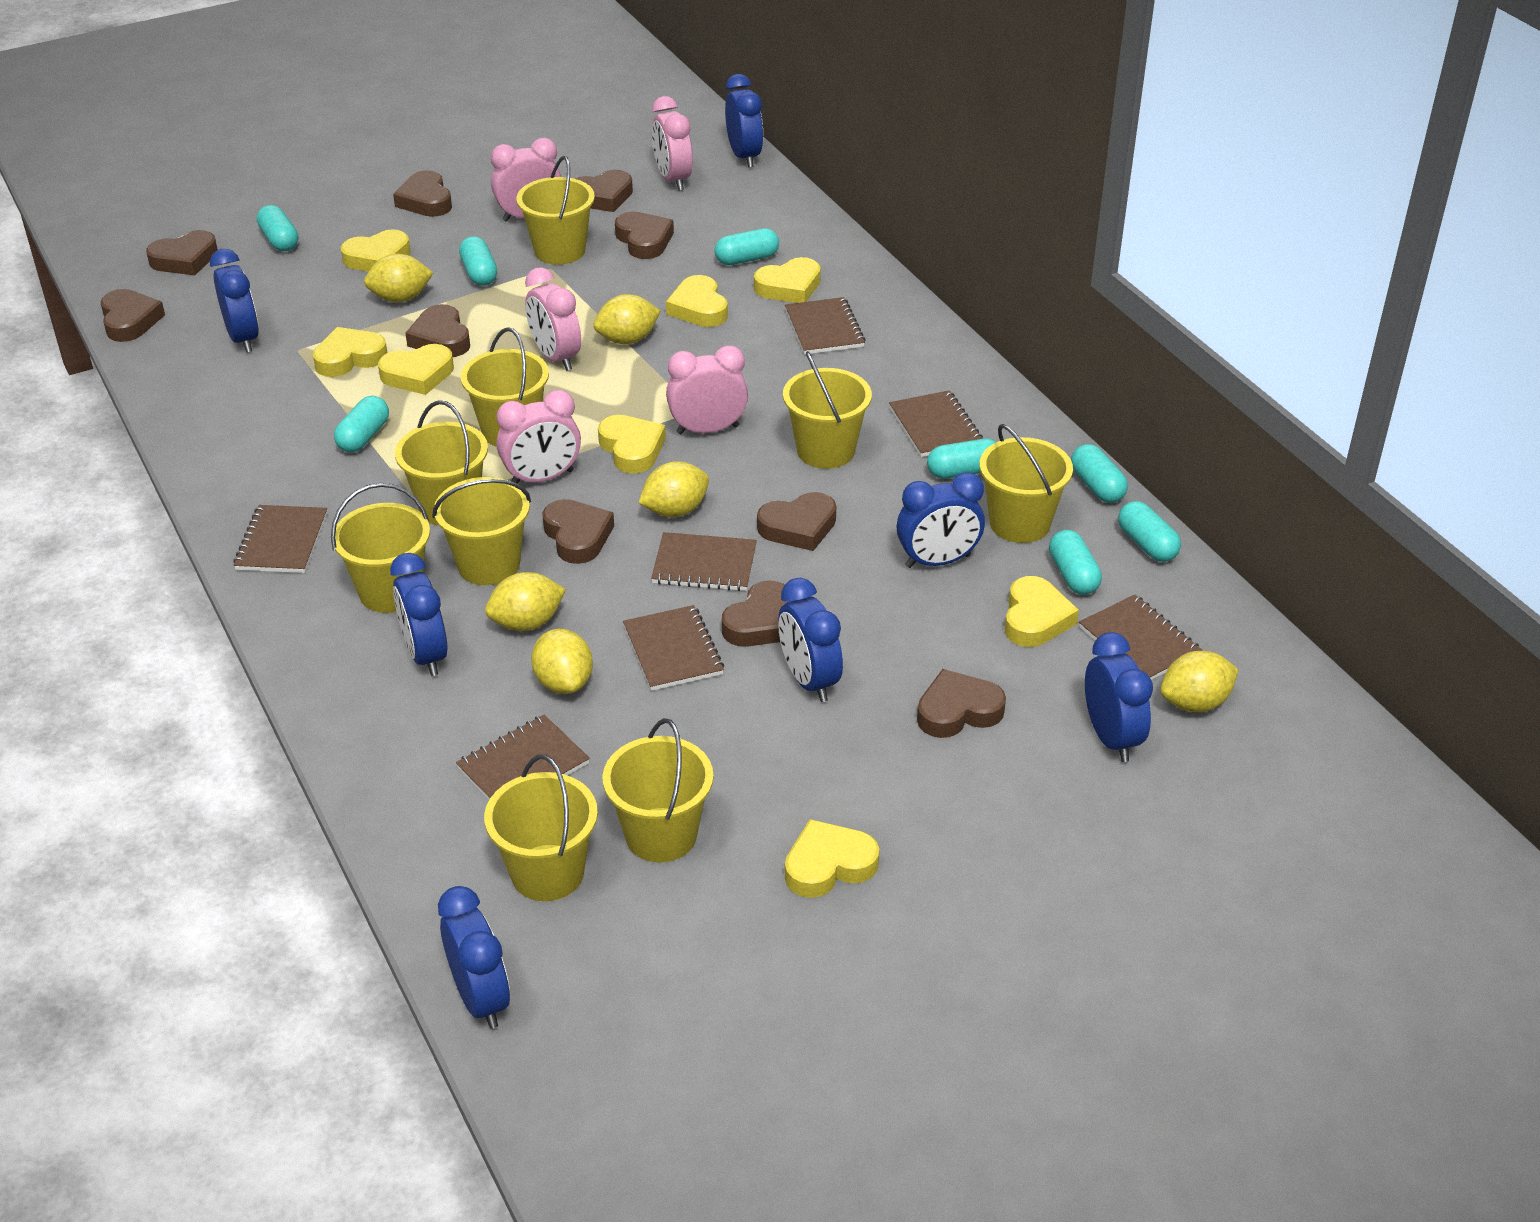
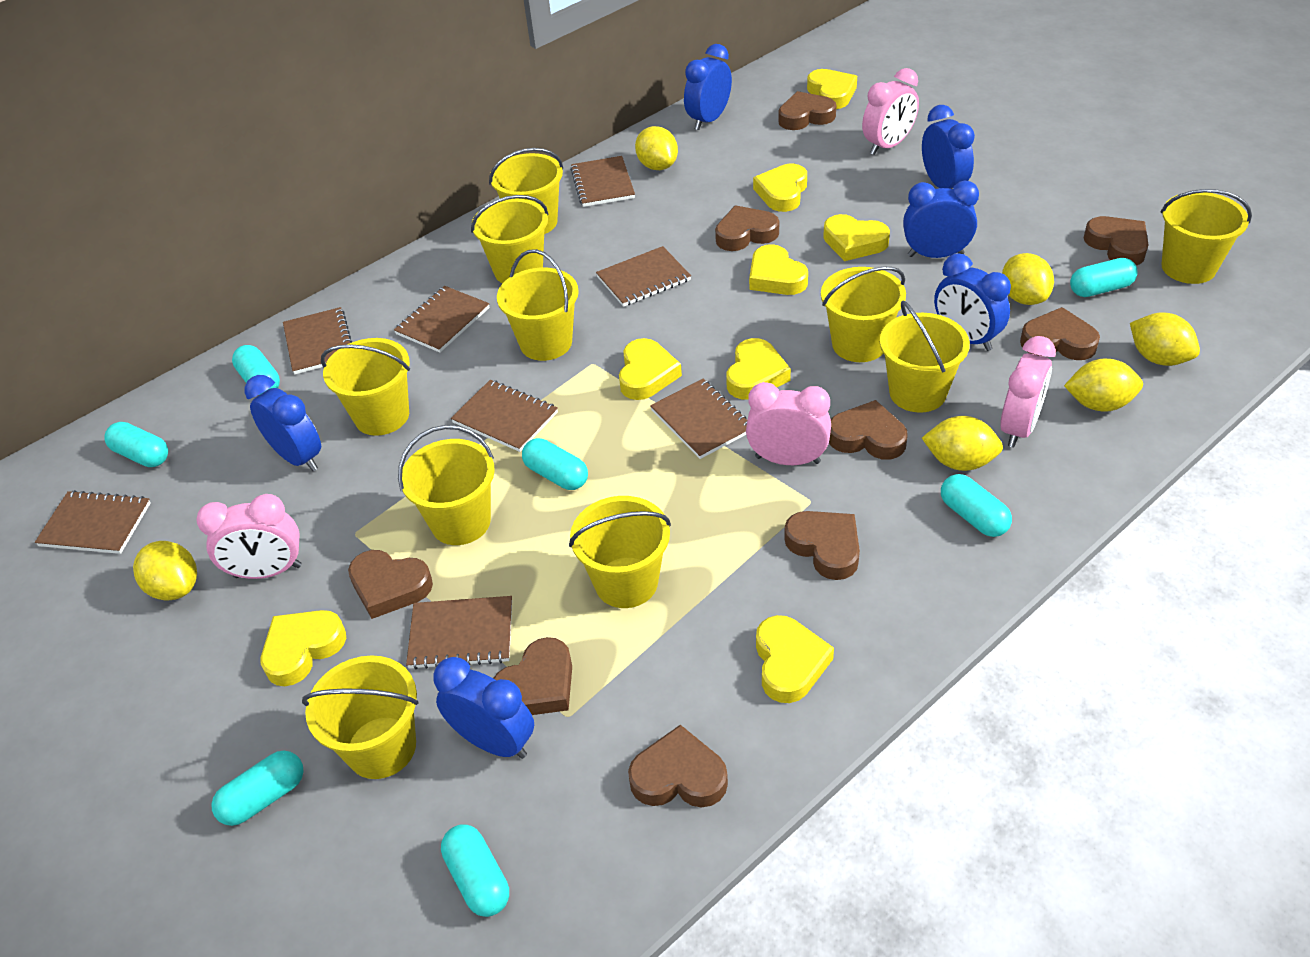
blue clock: [210,249,259,353] [390,553,447,676] [438,886,510,1029] [725,74,763,168] [778,578,843,702] [897,472,985,568] [1085,632,1153,762] = 7 -> [245,375,321,471] [433,657,534,759] [684,44,732,130] [903,181,979,258] [922,105,975,189] [934,253,1011,351] = 6
brown heart: [100,289,165,342] [146,230,218,275] [393,170,452,217] [405,304,470,357] [542,499,614,564] [575,170,633,212] [615,211,674,259] [722,580,789,647] [757,492,836,551] [917,669,1006,738] = 10 -> [348,550,433,619] [493,637,572,715] [628,725,728,808] [715,205,779,251] [778,91,836,130] [784,511,860,580] [829,400,908,460] [1020,307,1100,360] [1083,216,1148,265] = 9
brown notebook: [233,505,327,573] [456,715,590,800] [623,605,724,691] [651,532,757,591] [785,297,866,355] [889,390,983,457] [1079,594,1202,680] = 7 -> [35,490,151,554] [283,307,352,374] [394,286,490,352] [406,596,512,669] [451,380,558,452] [570,156,635,207] [596,246,691,307] [650,379,747,459] = 8
pink clock: [491,138,561,222] [497,390,581,484] [525,267,581,371] [652,96,693,191] [666,345,748,434] = 5 -> [197,494,302,579] [746,382,831,465] [862,68,919,155] [1000,336,1056,447] = 4
turquoise capsule: [257,205,298,251] [334,396,389,452] [459,236,497,286] [715,228,779,265] [927,439,996,479] [1049,530,1102,595] [1071,444,1128,503] [1118,501,1181,562] = 8 -> [104,422,168,467] [211,751,304,826] [232,345,280,395] [441,824,509,917] [522,438,588,490] [941,474,1012,537] [1070,258,1138,297] = 7
yellow bucket: [331,483,430,613] [395,400,488,526] [432,477,531,585] [461,327,549,447] [484,755,598,901] [517,156,595,265] [602,718,713,863] [783,351,872,469] [979,424,1073,543] = 9 -> [302,655,418,779] [321,338,410,436] [398,425,495,545] [471,195,549,283] [489,148,563,234] [497,249,579,361] [569,496,671,608] [821,267,906,362] [880,301,970,413] [1161,189,1252,284] = 10

